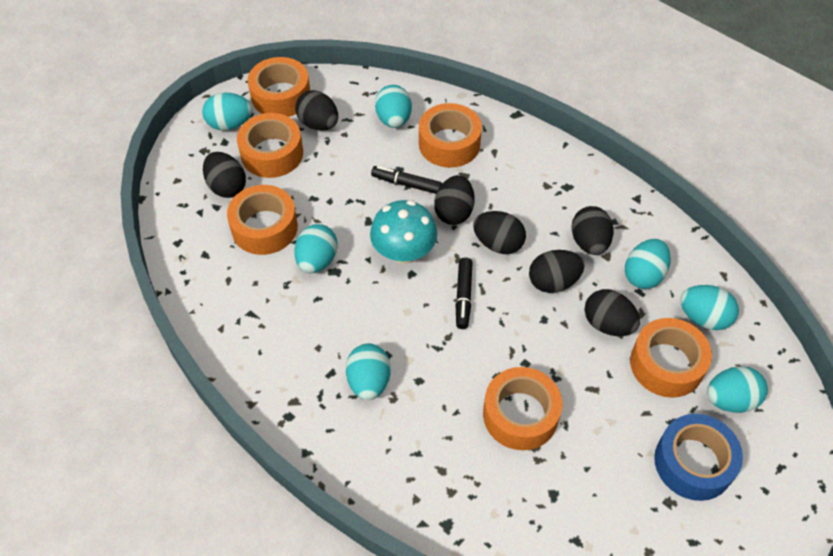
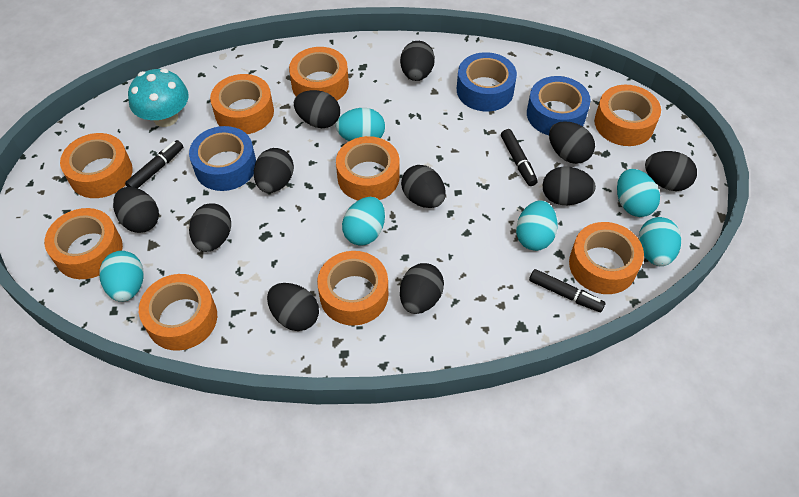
black egg: [203,152,246,198] [295,90,338,131] [434,175,475,225] [473,211,526,254] [529,250,584,293] [571,206,614,255] [584,289,640,336] = 7 -> [113,187,159,233] [189,203,231,252] [254,148,294,193] [267,283,319,331] [294,90,340,128] [400,41,435,81] [400,263,444,314] [401,165,446,208] [543,166,596,205] [549,121,595,164] [645,151,697,191] = 11
black marker: [371,166,442,194] [456,258,473,329] = 2 -> [125,140,183,188] [501,129,538,186] [529,269,606,312] = 3
blue tape: [654,414,743,501] = 1 -> [189,126,256,191] [457,52,517,112] [527,76,591,135] = 3
orange tape: [227,185,298,255] [237,113,303,178] [248,57,310,117] [419,103,482,168] [483,367,562,450] [630,318,712,398] = 6 -> [45,208,123,279] [60,133,133,198] [139,274,217,351] [210,74,274,134] [289,47,349,100] [317,251,388,326] [336,136,399,201] [569,222,644,294] [594,85,661,146] = 9
turquoise egg: [202,93,252,131] [294,224,338,273] [346,344,391,400] [375,85,412,128] [625,239,671,289] [680,285,739,330] [707,366,768,413] = 7 -> [100,251,144,302] [336,108,385,141] [342,197,385,246] [516,201,558,251] [617,169,660,217] [638,217,681,266] = 6

